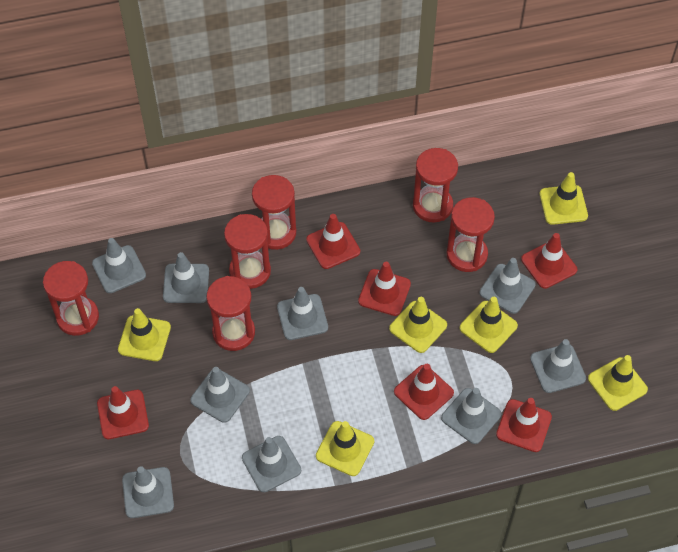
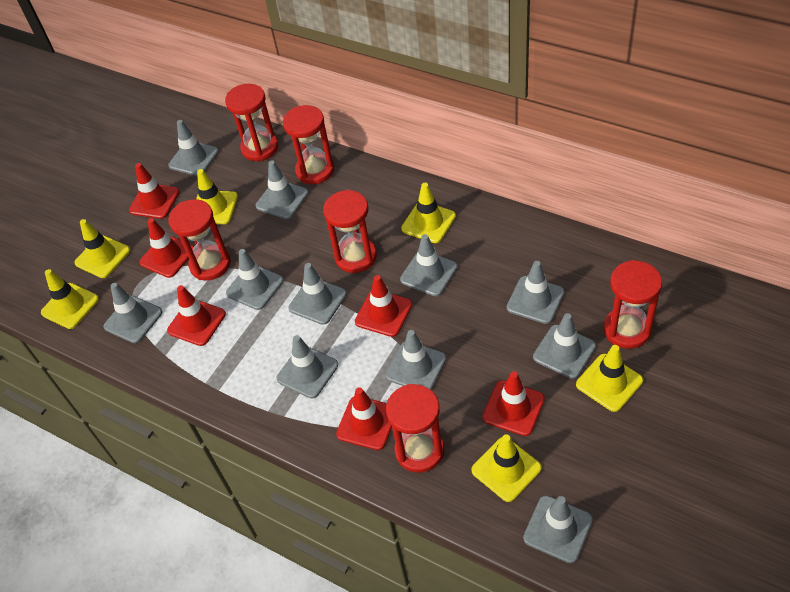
grey traffic cone: [92,238,146,293] [122,466,174,518] [163,252,209,303] [190,367,250,423] [242,436,301,492] [277,287,328,340] [441,388,501,444] [480,258,536,314] [530,339,586,393] = 9 -> [104,283,162,343] [168,120,219,176] [226,249,284,310] [256,160,309,219] [276,335,338,399] [289,263,347,325] [386,330,446,390] [400,234,458,296] [506,261,564,324] [523,495,593,563] [533,313,596,379] = 11

